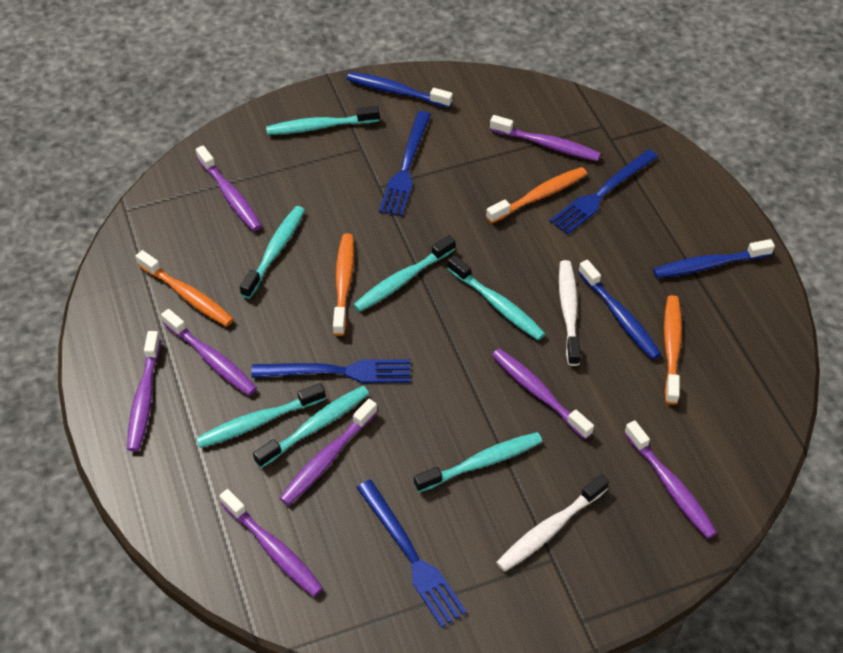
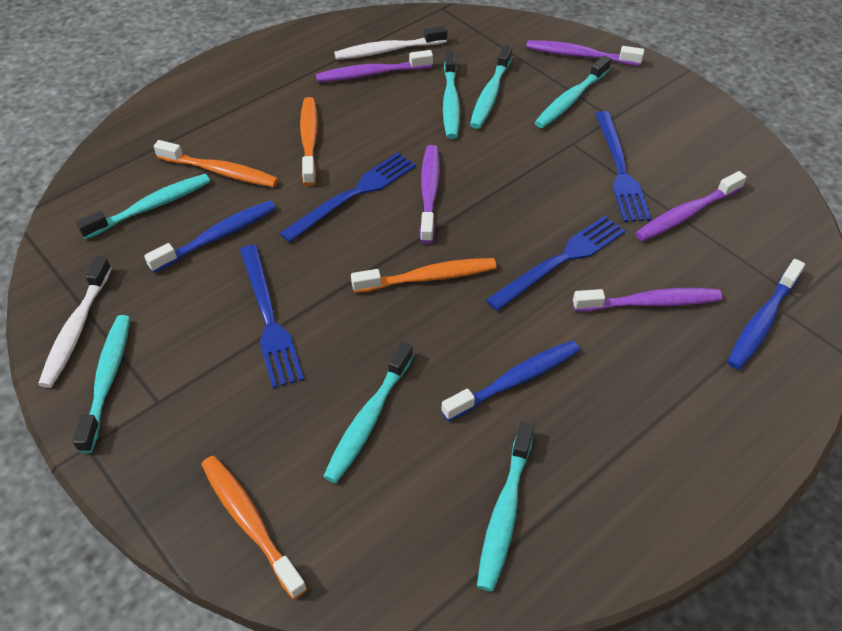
purple toothbrush: [127,331,161,451] [161,309,257,396] [196,146,262,231] [219,489,323,597] [280,399,378,505] [490,115,601,161] [492,348,594,439] [624,420,717,539] = 8 -> [316,50,433,82] [420,145,440,244] [526,40,644,66] [573,288,722,311] [635,171,746,241] = 5

